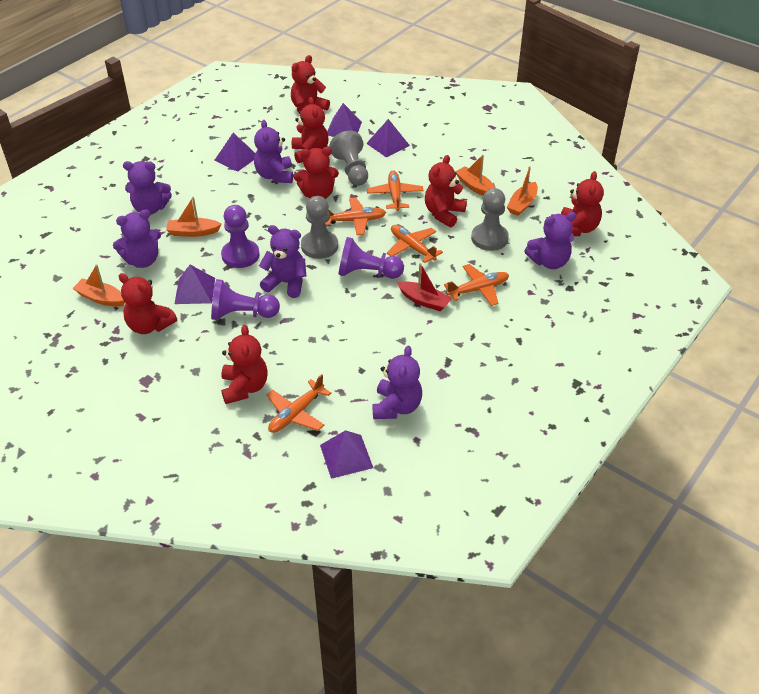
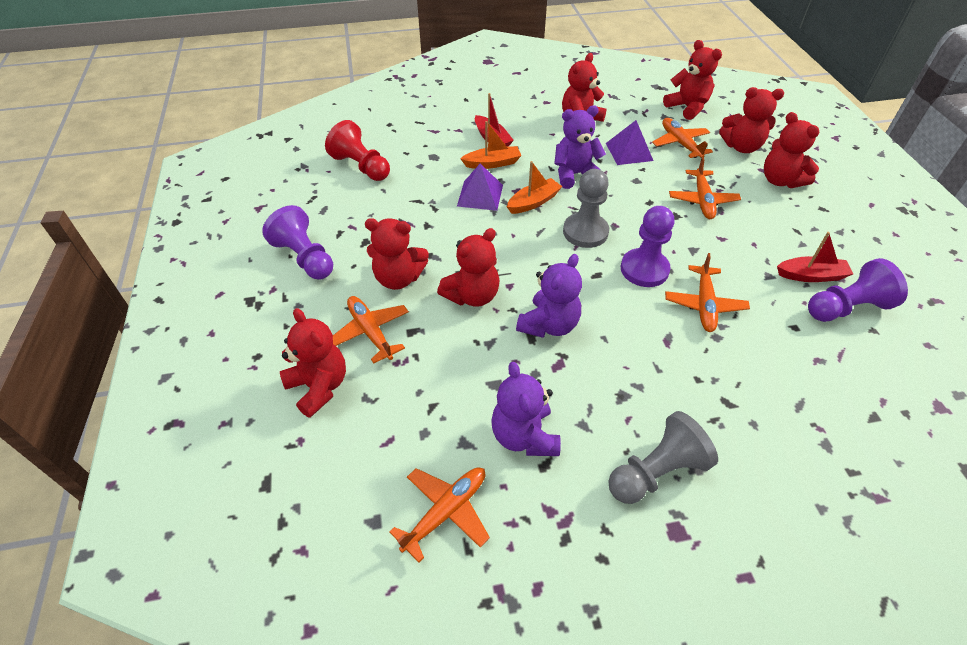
grey pawn: [301,196,338,259] [330,131,368,186] [471,188,509,251] = 3 -> [563,169,609,248] [608,411,718,504] = 2
orange boat: [73,264,125,307] [166,197,222,237] [455,155,495,196] [507,166,538,216] = 4 -> [460,121,521,169] [507,161,562,214] = 2
purple pyramid: [175,265,215,304] [214,133,255,172] [320,430,373,479] [327,103,362,136] [366,119,410,157] = 5 -> [457,163,503,211] [606,120,653,165] = 2
purple teddy bear: [113,209,161,268] [123,161,172,215] [254,120,293,183] [259,225,306,298] [372,346,422,419] [524,212,576,269] = 6 -> [491,362,561,456] [516,254,582,338] [554,105,606,189] = 3
red boat: [397,263,452,311] = 1 -> [475,93,514,147] [777,232,853,282] = 2
red pawn: none = 0 -> [325,120,390,181] = 1

